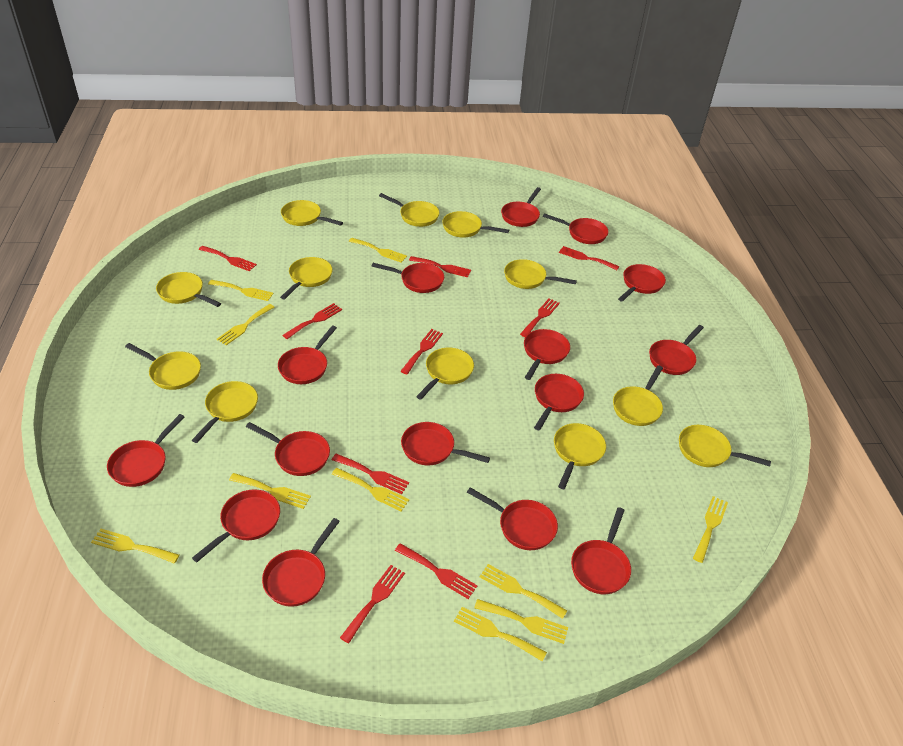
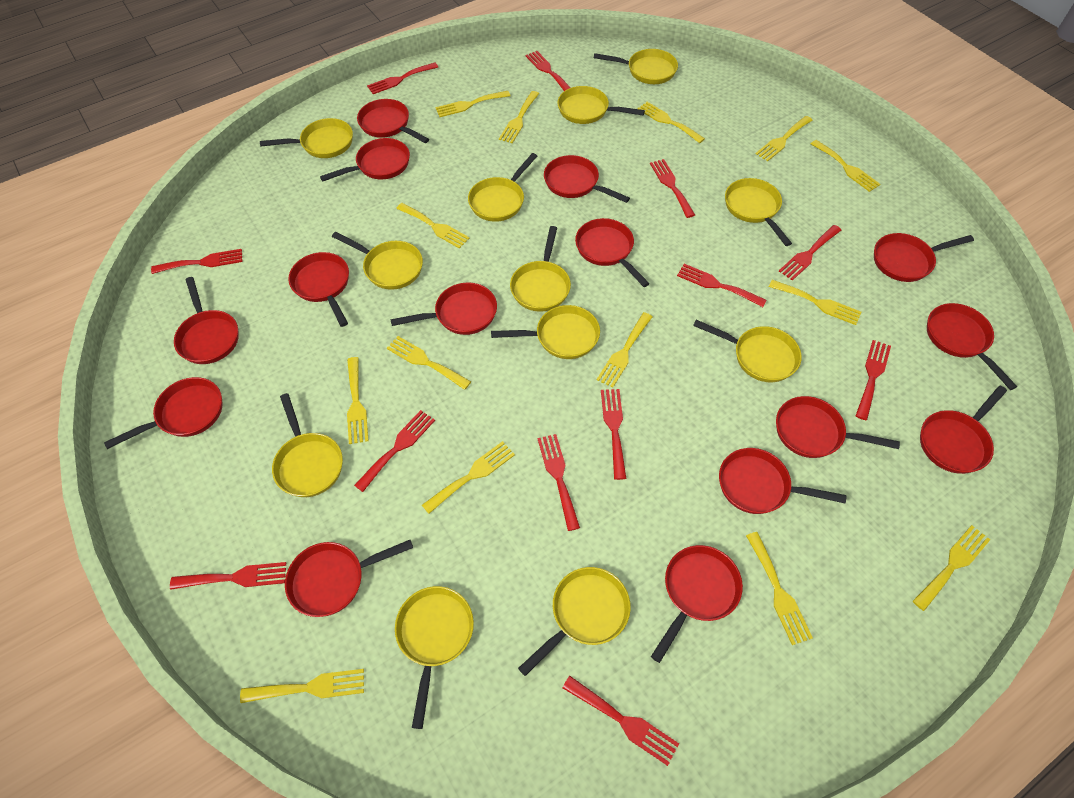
red fork: [199,246,257,271] [282,303,342,339] [332,454,409,494] [340,565,405,644] [395,543,478,599] [400,329,443,374] [409,256,471,277] [520,298,560,337] [559,246,619,270] = 9 -> [151,249,242,274] [170,562,286,590] [354,410,435,492] [367,63,438,94] [526,51,571,91] [537,434,580,531] [562,676,679,766] [601,389,626,480] [650,159,695,218] [677,264,767,307] [779,225,841,281] [856,340,891,420] = 12
yellow fork: [91,529,180,564] [208,280,274,301] [217,304,275,345] [229,473,311,509] [332,468,409,511] [349,238,407,263] [454,607,547,662] [474,599,568,644] [480,564,567,619] [693,496,728,563] = 10 -> [240,669,364,703] [347,357,369,444] [387,336,471,390] [396,203,470,249] [422,441,515,514] [435,91,510,117] [499,91,539,143] [597,312,652,388] [638,102,705,143] [746,532,813,645] [756,116,812,161] [769,280,861,325] [811,140,880,192] [913,525,990,611] = 14

